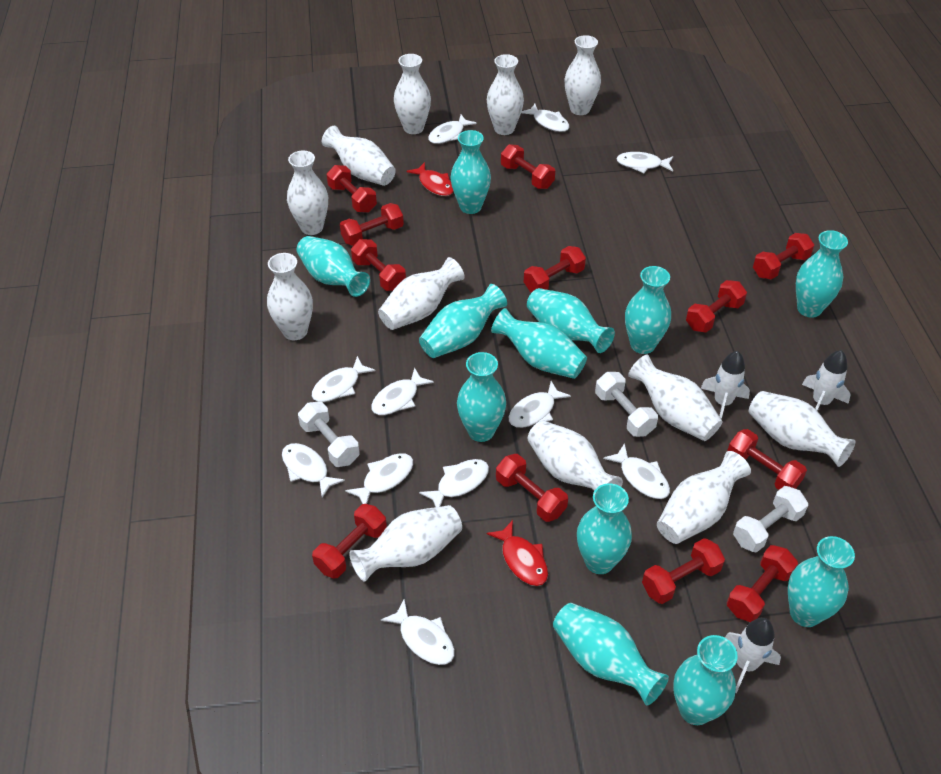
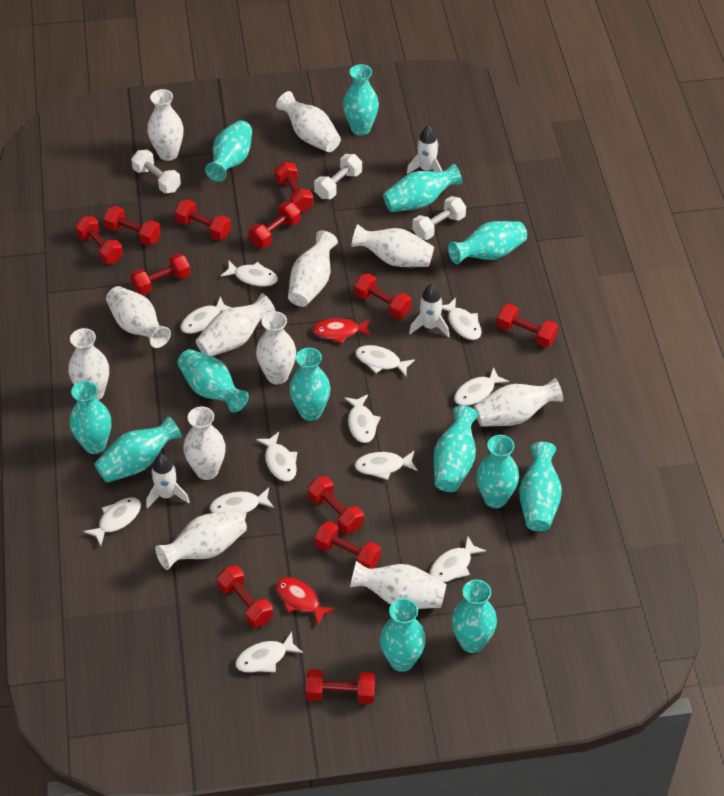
turquoise vase: [297,236,370,297] [419,284,507,358] [451,130,491,214] [457,352,506,442] [491,308,587,379] [527,288,615,353] [553,603,669,706] [577,483,632,574] [625,266,671,354] [673,635,738,725] [788,536,855,627] [796,230,848,318] = 12 -> [70,381,111,454] [94,416,182,483] [177,349,249,412] [205,120,252,182] [289,348,330,421] [343,64,379,136] [380,598,426,672] [383,163,462,212] [434,405,478,492] [448,221,527,264] [452,580,497,653] [476,435,519,508] [519,442,562,532] = 13
white fish: [282,443,345,498] [312,356,376,402] [345,453,413,504] [371,367,434,415] [381,599,455,665] [419,459,489,507] [428,115,477,144] [509,381,571,428] [521,104,569,132] [603,443,670,499] [616,152,673,173] = 11 -> [83,498,141,546] [181,296,232,334] [210,488,274,519] [220,261,278,287] [235,632,303,673] [256,432,297,481] [344,394,381,443] [355,345,415,376] [355,451,418,480] [429,536,486,582] [442,297,482,340] [454,367,509,406] = 12

